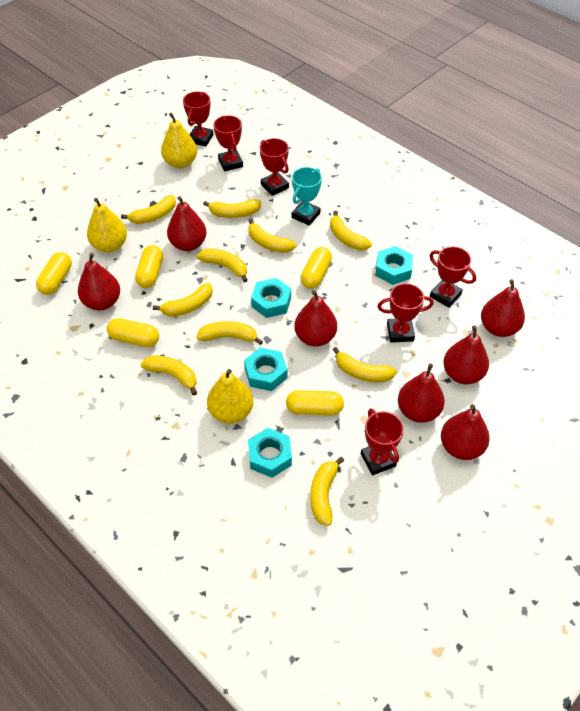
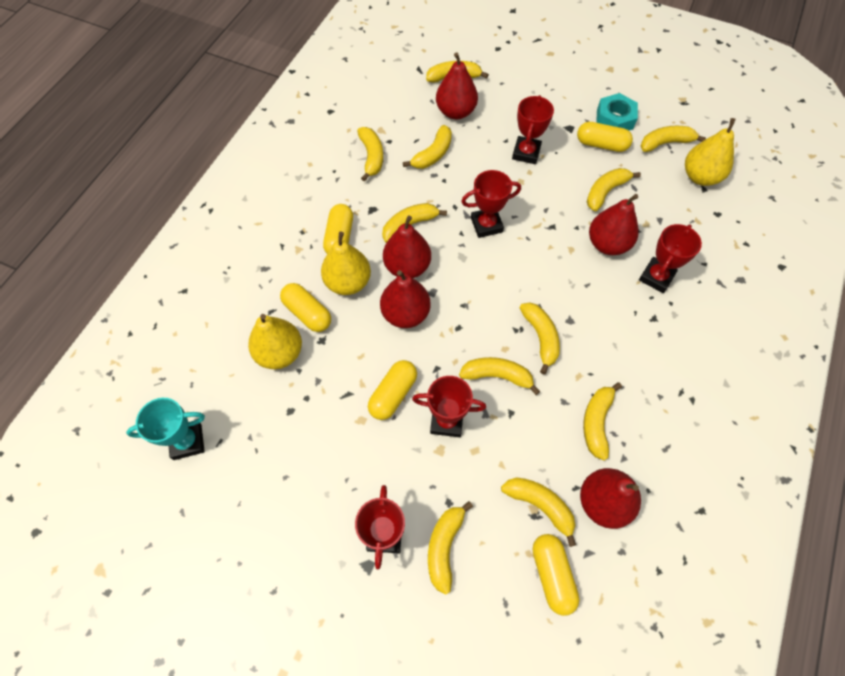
red pear: [78,253,120,310] [167,196,207,251] [294,290,337,346] [398,364,445,423] [441,404,490,460] [443,325,489,384] [481,279,525,337] = 7 -> [380,270,431,328] [383,216,431,278] [436,53,478,119] [580,468,641,529] [589,194,639,255] = 5
red trophy: [183,91,213,147] [213,115,243,171] [260,138,289,196] [361,408,404,475] [377,283,433,343] [430,246,476,308] = 6 -> [355,485,405,570] [412,376,486,437] [461,170,521,238] [512,95,554,164] [639,224,702,293] = 5
turquoise nut: [244,347,287,391] [248,428,292,478] [251,278,291,318] [376,246,413,285] = 4 -> [596,93,638,130] = 1
yellow banana: [121,195,176,224] [141,356,197,396] [153,283,213,317] [197,248,248,283] [197,321,263,345] [203,199,261,218] [248,219,296,253] [310,457,344,526] [330,211,372,250] [333,347,397,382] = 10 -> [357,127,383,182] [382,203,447,243] [403,125,452,169] [426,61,489,83] [428,501,473,595] [459,357,540,395] [501,477,576,547] [519,303,560,374] [583,382,622,460] [587,168,641,211] [641,126,706,152] = 11

